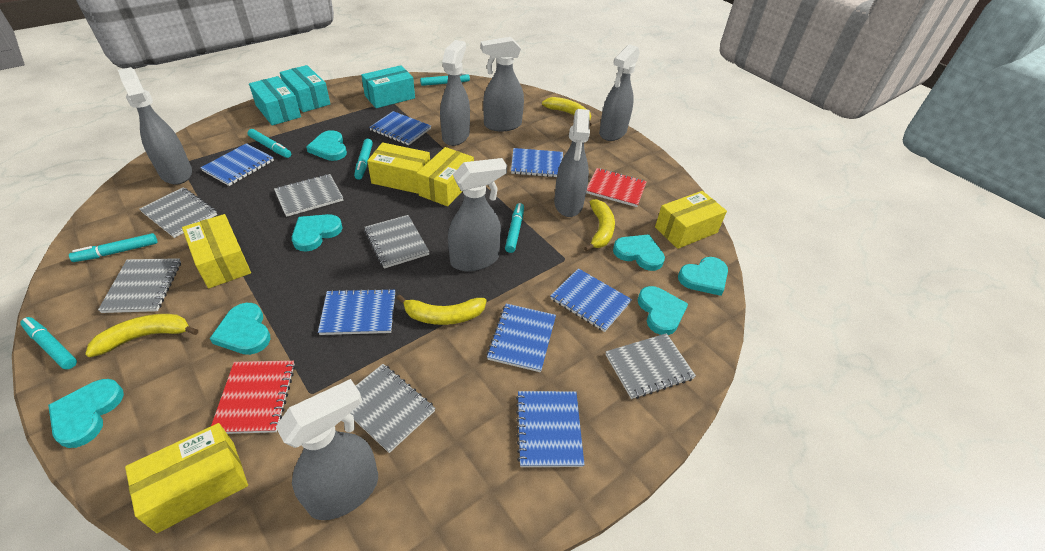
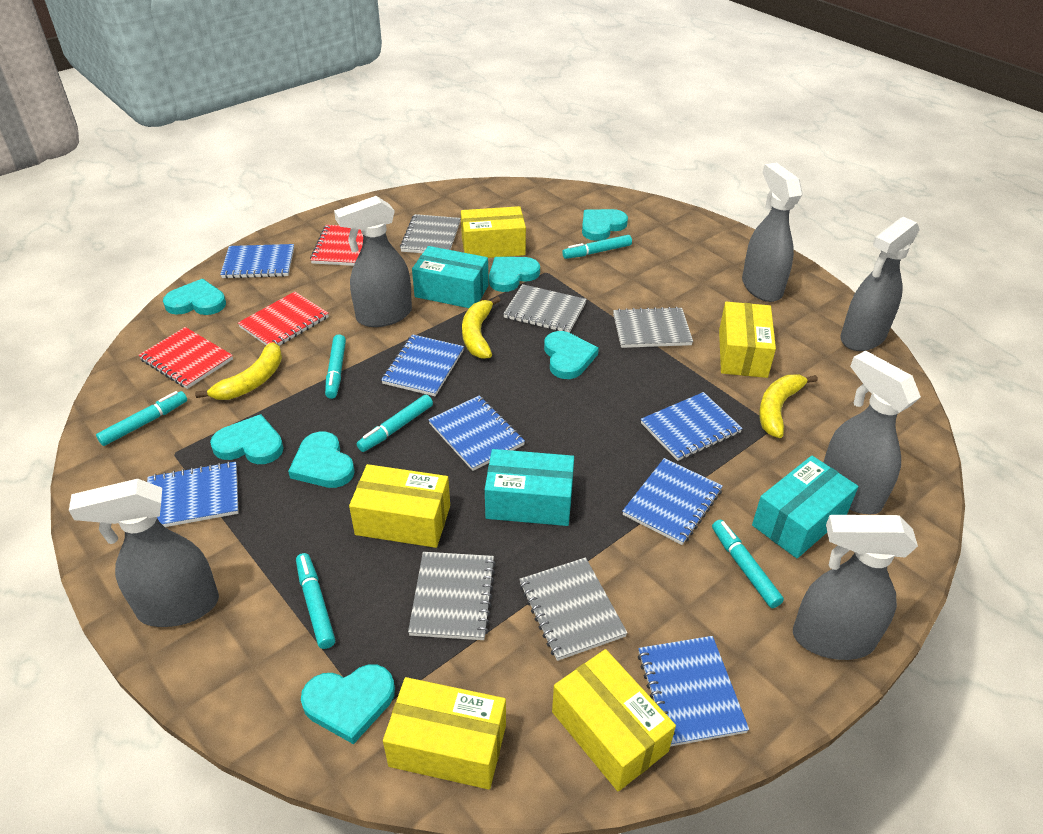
grey notebook: [98,258,181,313] [140,188,217,238] [274,174,343,217] [350,364,435,453] [364,215,429,269] [606,333,696,399] = 6 -> [400,214,461,253] [408,552,496,640] [503,284,587,333] [519,557,627,661] [613,307,693,348] = 5
grey spray bottle: [118,67,192,185] [276,379,378,520] [440,40,470,146] [448,158,507,271] [481,37,524,132] [554,109,590,217] [599,44,640,141] = 7 -> [69,479,219,627] [334,196,412,327] [742,162,802,302] [793,515,918,660] [823,351,921,514] [841,217,920,351] = 6
red notebook: [211,361,295,434] [586,168,647,207] = 2 -> [138,327,233,389] [238,292,329,346] [310,225,363,266] = 3
yellow banana: [85,314,198,357] [396,294,486,325] [542,97,592,126] [584,199,615,251] = 4 -> [195,342,282,400] [462,296,501,359] [759,375,818,438] = 3

